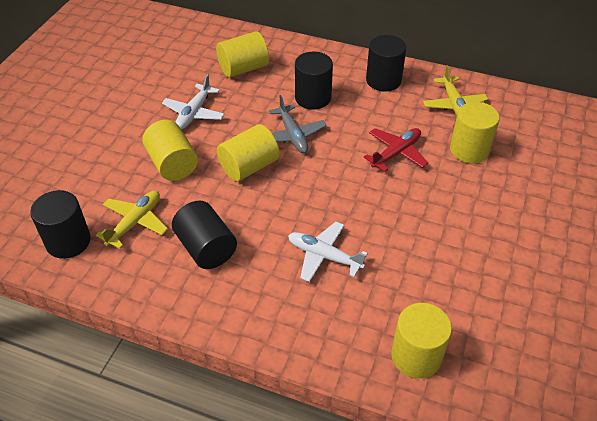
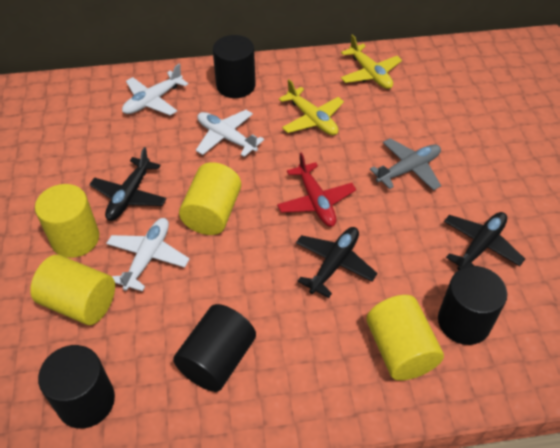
black plane: none = 0 -> [89,147,167,221] [296,227,378,298] [444,212,525,270] = 3
white plane: [162,74,225,129] [288,222,368,282] = 2 -> [106,218,189,291] [122,64,188,116] [196,110,264,157] = 3
yellow cylinder: [142,120,198,181] [216,31,269,78] [217,124,279,182] [391,303,452,379] [450,102,500,164] = 5 -> [30,255,115,325] [35,184,99,258] [179,162,241,235] [366,295,444,381] = 4

